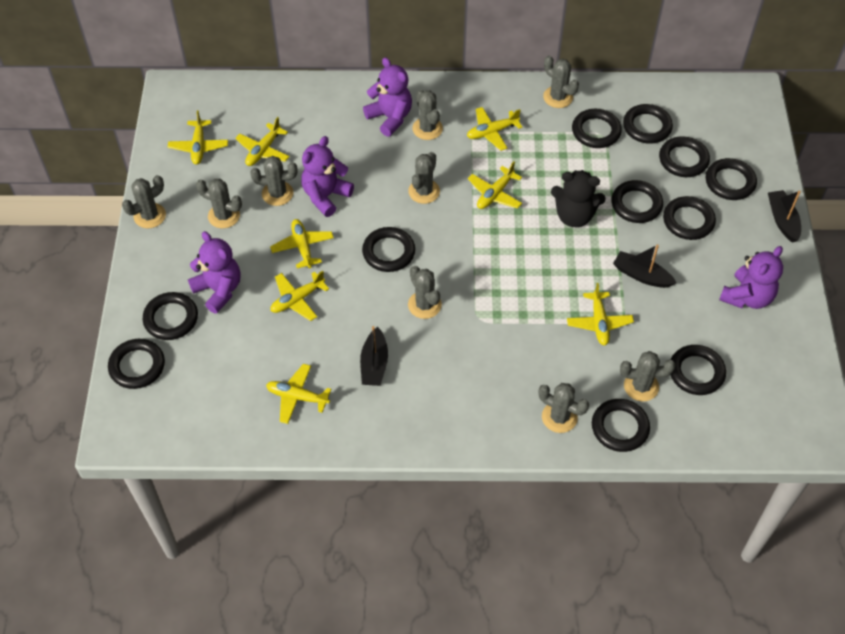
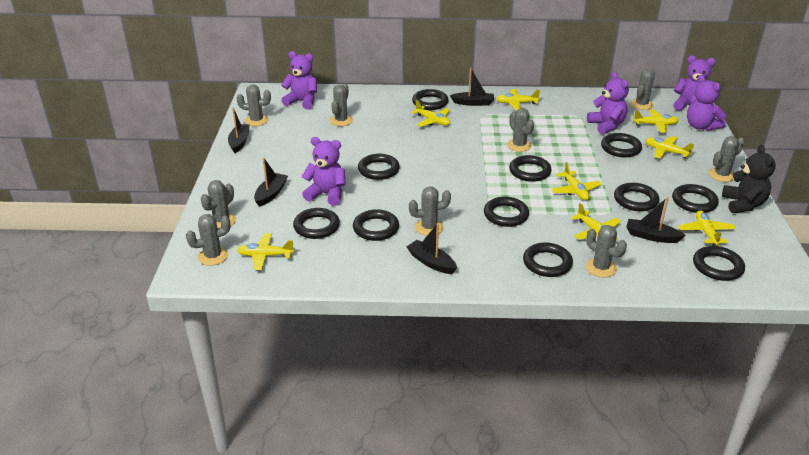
black boat: [360,326,388,386] [613,244,676,288] [768,190,801,243] = 3 -> [228,108,250,153] [254,158,288,207] [407,223,457,274] [450,68,494,106] [626,197,686,243] = 5
purple teddy bear: [188,231,241,314] [301,136,354,217] [363,57,412,137] [719,246,783,309] = 4 -> [281,51,317,109] [302,137,346,206] [587,72,629,134] [673,55,715,111] [687,75,726,131] = 5

